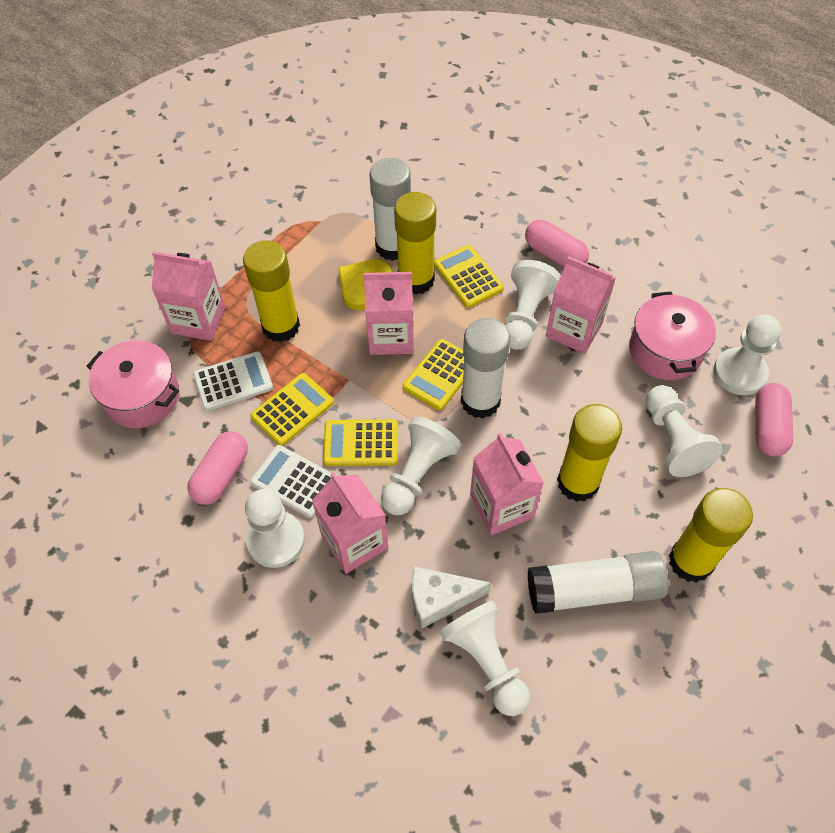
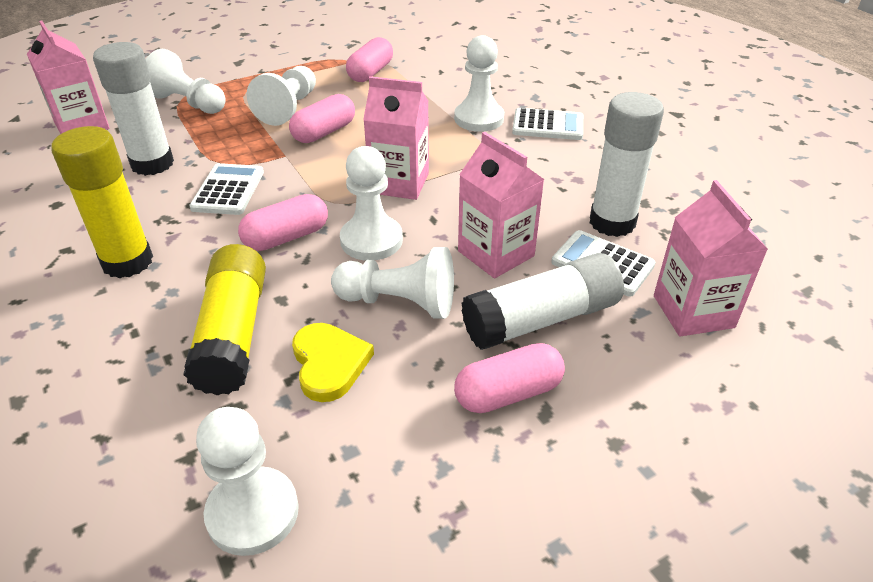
pink capsule: [187,431,248,505] [525,220,589,267] [755,383,793,456] = 3 -> [238,194,328,251] [289,94,355,143] [346,37,393,82] [454,343,565,413] = 4
pink carton: [152,252,225,341] [312,472,388,574] [364,272,414,355] [470,433,544,535] [546,256,616,354] = 5 -> [27,21,110,134] [363,76,429,200] [458,132,545,278] [654,180,768,337] = 4
pink pot: [87,340,179,428] [629,292,716,380] = 2 -> none = 0
white calculator: [193,351,273,411] [250,445,331,518] = 2 -> [189,163,264,215] [512,108,583,140] [551,230,656,297] = 3
white cheese: [412,566,491,629] = 1 -> none = 0
yellow calculator: [250,373,334,446] [323,419,398,466] [403,339,464,410] [434,245,504,308] = 4 -> none = 0
yellow glue stick: [243,240,300,342] [394,192,436,295] [557,404,622,502] [669,488,753,583] = 4 -> [51,126,153,278] [183,244,266,395] = 2

